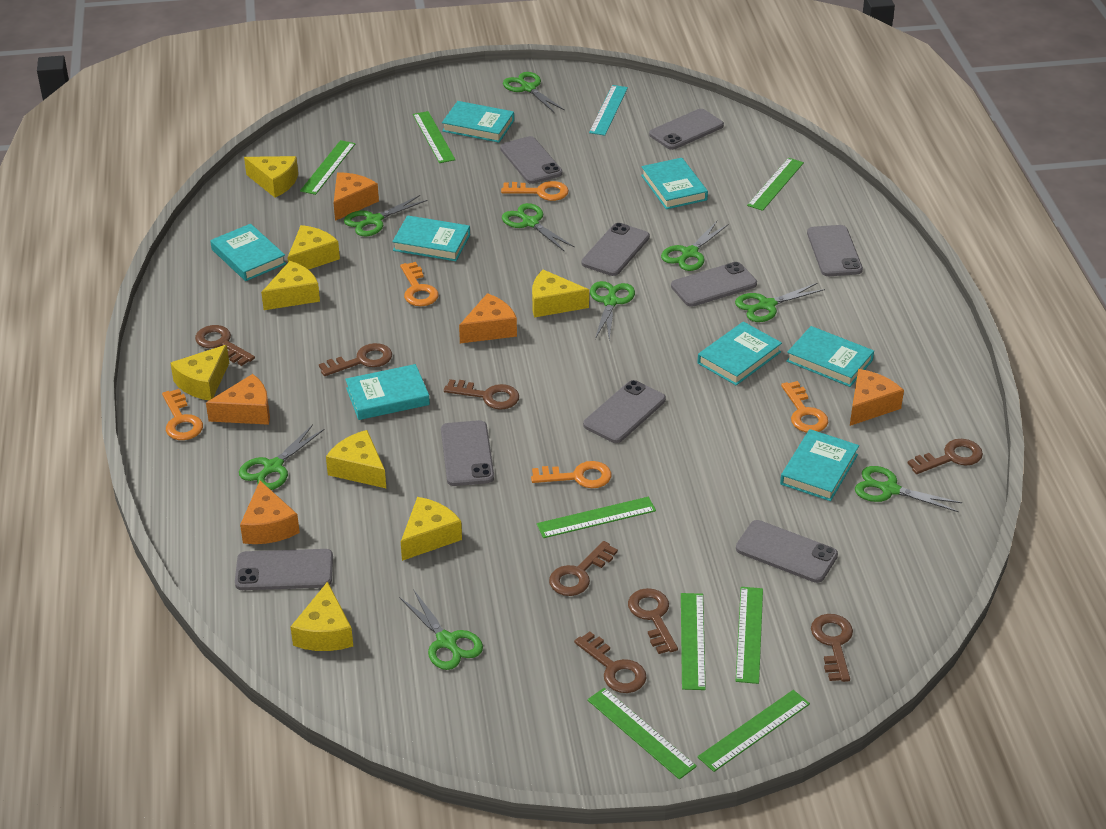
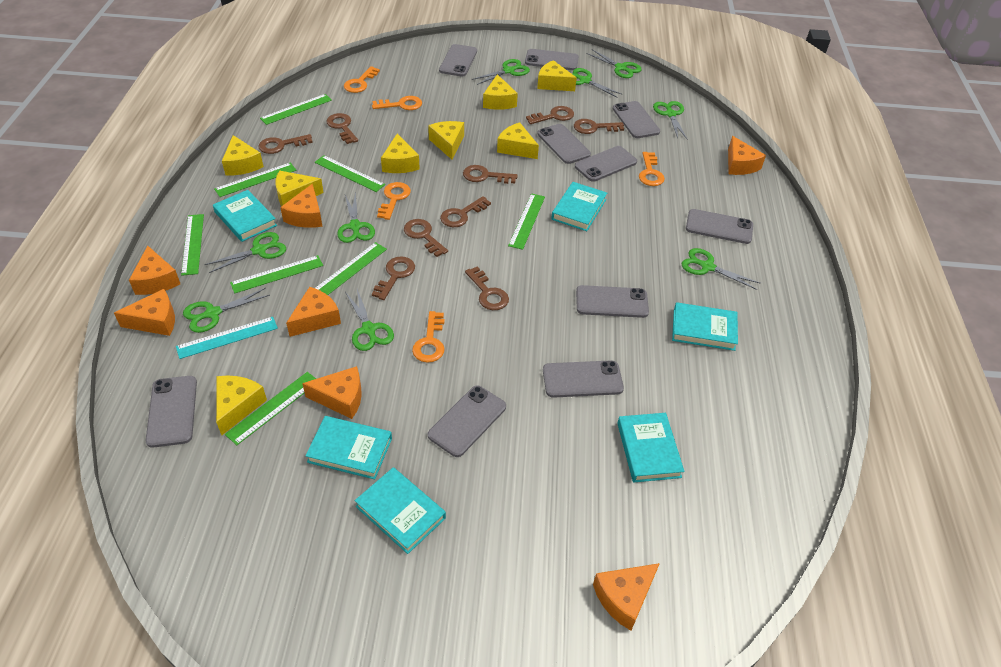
brown key: [195,325,255,366] [319,343,392,376] [444,379,519,410] [549,541,618,596] [574,632,647,693] [628,588,678,654] [811,614,853,682] [908,439,983,474] = 8 -> [259,134,313,154] [327,113,358,144] [372,256,415,300] [404,219,448,257] [440,196,491,227] [463,165,518,184] [465,267,509,310] [526,106,574,124] [574,119,624,134] = 9
grey phone: [235,549,333,590] [441,420,494,486] [500,136,563,184] [581,223,650,276] [583,380,666,443] [649,109,724,150] [671,262,757,307] [736,520,838,583] [807,225,863,276] = 9 -> [146,376,197,448] [428,385,506,457] [439,44,477,77] [525,49,579,70] [537,124,591,164] [543,360,624,398] [575,146,637,182] [576,285,649,318] [613,101,660,138] [686,209,753,244] = 10
orange cheese: [206,374,270,425] [240,481,300,544] [334,172,379,221] [459,293,517,343] [850,369,904,426] = 5 -> [114,289,175,336] [129,246,180,295] [280,184,323,228] [286,287,341,337] [302,366,362,419] [593,563,660,630] [728,136,766,175] = 7
turquoise book: [210,224,286,281] [345,364,430,420] [392,215,470,261] [442,101,514,143] [641,158,708,209] [697,322,782,385] [780,429,859,501] [786,326,874,387] = 8 -> [213,190,277,242] [305,416,392,480] [355,467,446,554] [551,182,607,231] [617,413,684,482] [672,302,738,351] = 6

